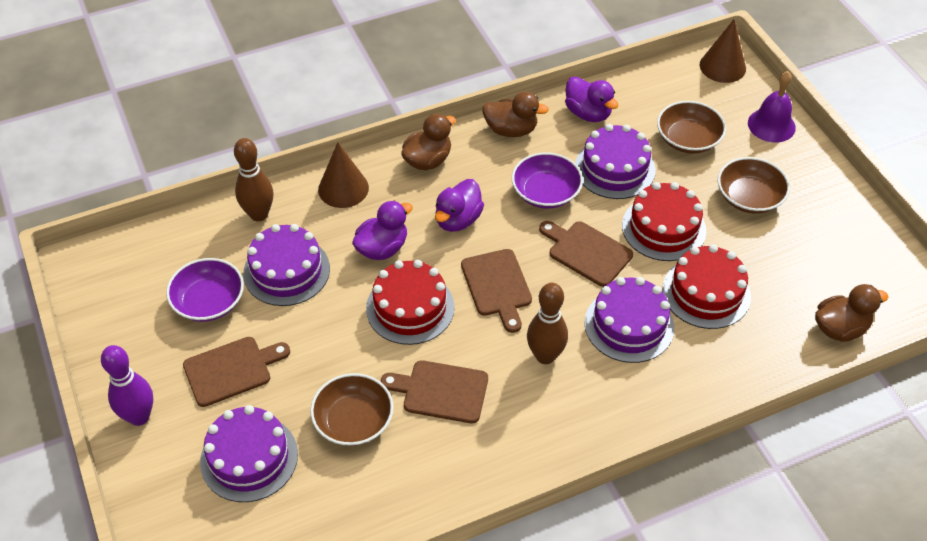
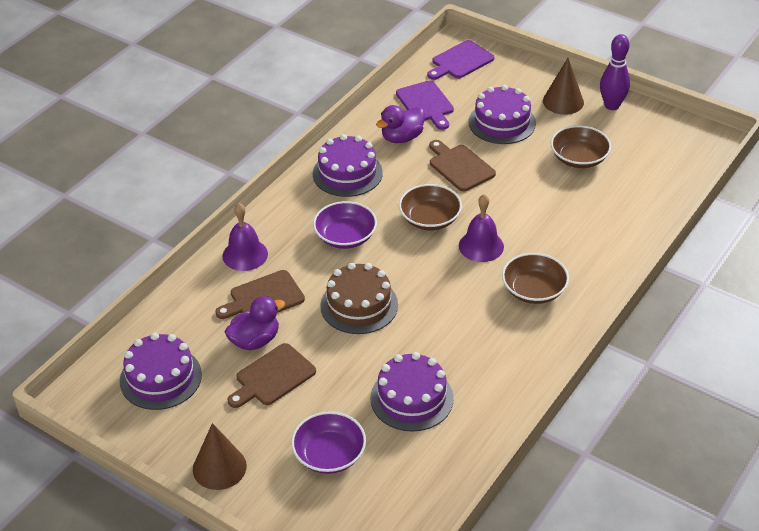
brown bowling pin: [234,138,274,221] [527,283,568,364] = 2 -> none = 0
brown cake: none = 0 -> [320,263,398,334] = 1
brown cutting board: [183,337,290,407] [381,360,488,423] [461,249,532,333] [539,221,633,287] = 4 -> [215,270,305,319] [228,343,316,408] [429,140,496,192] = 3
brown duck: [401,114,456,170] [482,92,549,137] [815,284,888,342] = 3 -> none = 0
purple bell: [748,71,796,143] = 1 -> [223,203,268,271] [459,194,504,262] = 2
purple cutting board: none = 0 -> [396,80,454,130] [427,40,494,80] = 2
purple duck: [352,201,413,260] [435,179,484,232] [565,77,619,122] = 3 -> [225,296,285,350] [376,105,425,143] = 2
red cake: [366,260,455,345] [622,182,706,261] [662,244,751,329] = 3 -> none = 0

